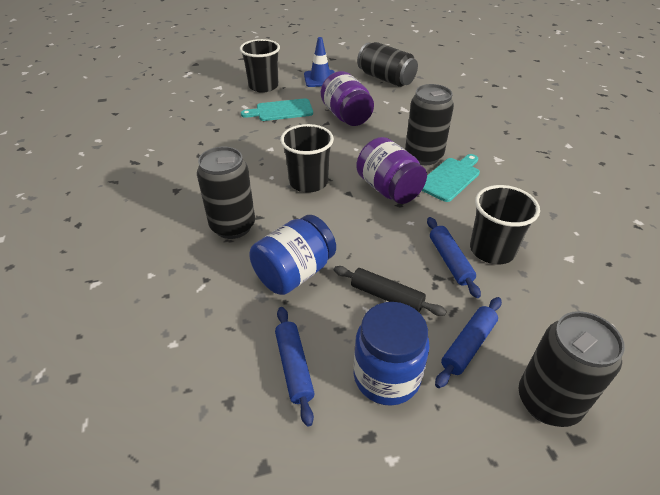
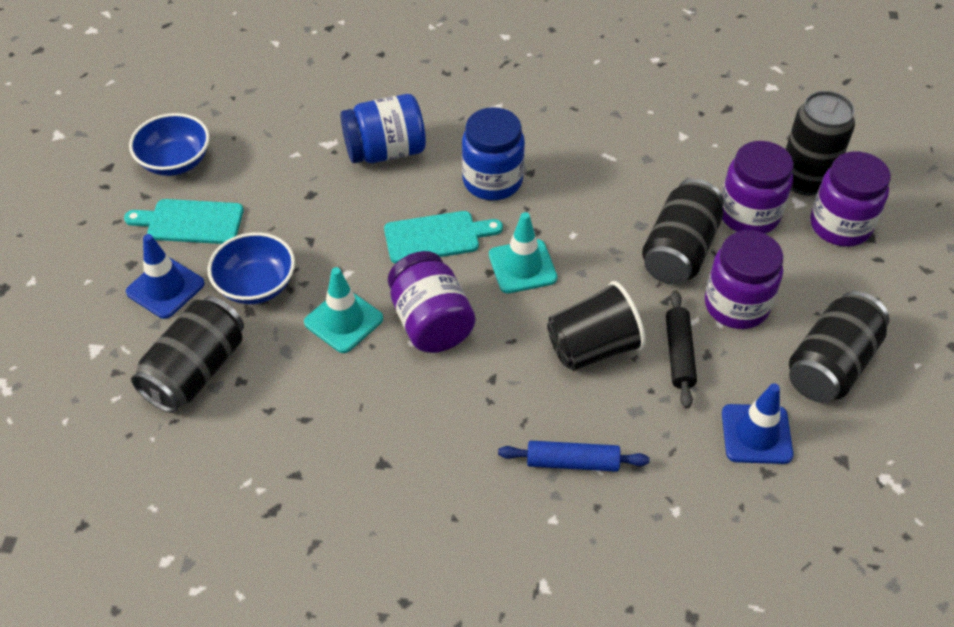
black cup: [240,39,280,93] [280,124,334,193] [470,185,540,264] = 3 -> [547,281,646,371] = 1
blue bowl: none = 0 -> [129,113,210,176] [207,232,295,304] = 2
blue rolling pin: [275,307,315,427] [427,217,481,298] [435,297,502,388] = 3 -> [498,441,650,472] = 1
blue traffic cone: [304,37,335,87] = 1 -> [126,234,205,319] [722,383,793,464] = 2
purple jar: [321,71,374,126] [356,137,427,204] = 2 -> [388,251,475,353] [705,230,784,329] [722,141,793,234] [810,151,891,247] = 4
turquoise traffic cone: none = 0 -> [304,267,383,353] [489,212,557,293] = 2

